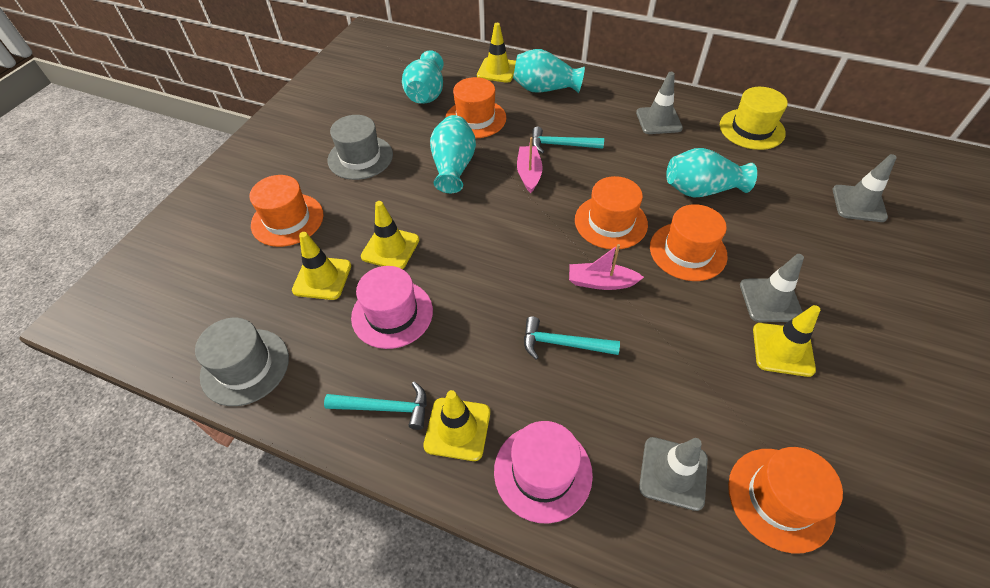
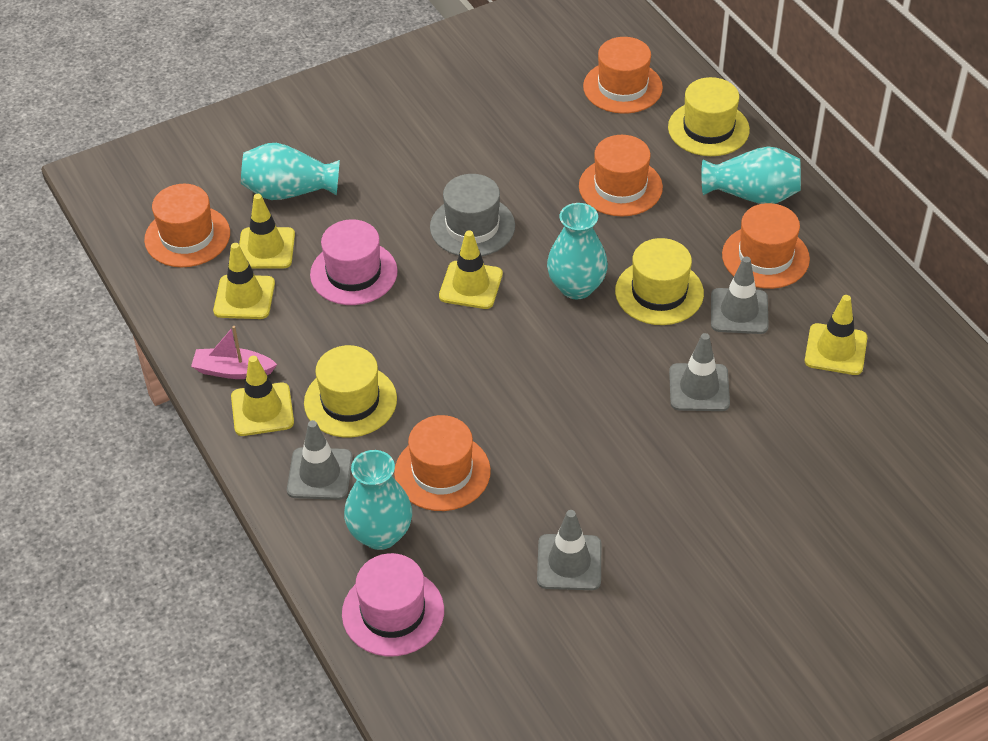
grey hat: [195,318,289,406] [327,115,393,180] = 2 -> [430,174,515,256] = 1
pink boat: [517,137,542,193] [569,244,644,290] = 2 -> [191,326,277,379] = 1
turquoise hammer: [324,382,427,430] [524,316,620,360] [532,127,604,154] = 3 -> none = 0
yellow hat: [720,87,788,150] = 1 -> [304,345,397,437] [615,238,704,325] [668,77,750,156] = 3

